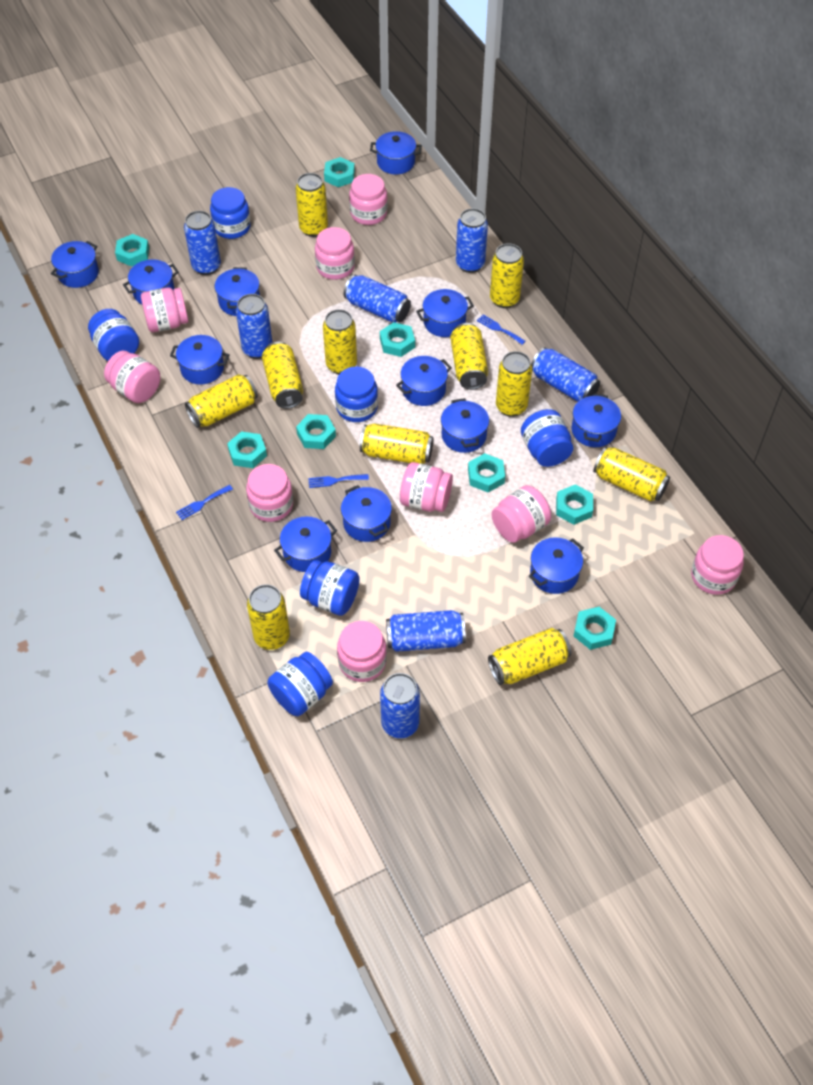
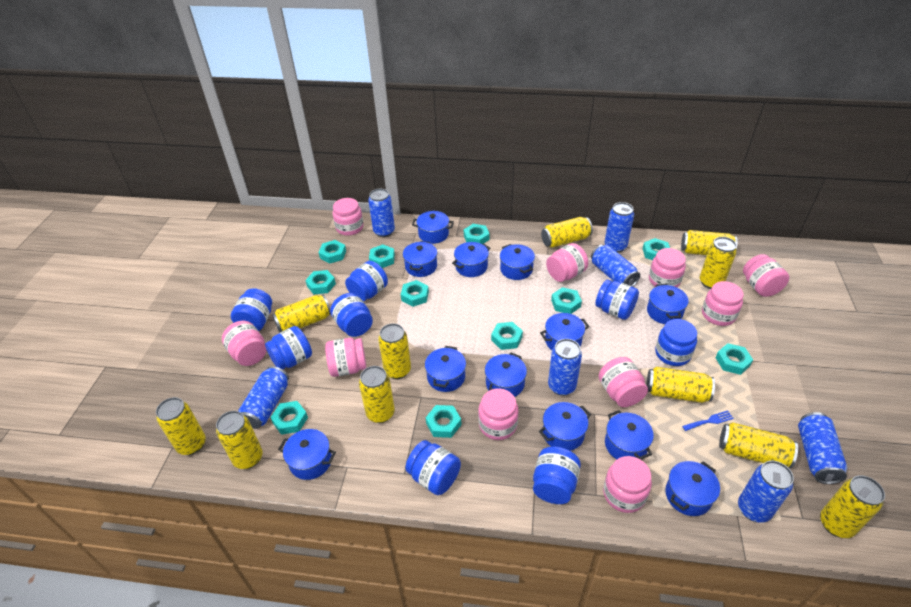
blue fork: [176,485,233,520] [308,474,369,488] [477,314,526,345] = 3 -> [682,410,734,431] = 1
blue jar: [88,309,139,361] [210,187,251,239] [268,652,333,716] [300,560,360,616] [335,367,378,422] [521,409,573,467] = 6 -> [231,288,272,331] [265,326,312,370] [330,293,373,337] [345,261,388,302] [405,440,461,495] [533,446,581,504] [595,279,639,320] [655,319,697,366] = 8
pink jar: [104,351,160,403] [141,287,188,332] [246,464,293,522] [315,227,355,280] [337,621,387,682] [349,174,388,225] [400,462,453,512] [491,485,551,543] [691,535,744,595] = 9 -> [222,321,267,366] [325,338,366,377] [333,198,364,236] [478,388,519,440] [546,243,588,282] [599,357,648,407] [603,456,652,513] [649,248,686,287] [702,281,744,326] [743,254,789,297] = 10
turquoise nut: [115,234,149,266] [227,431,267,468] [296,414,336,449] [324,157,355,187] [380,322,415,357] [468,453,505,493] [556,485,593,525] [574,607,616,650] = 8 -> [270,401,308,435] [305,270,336,294] [319,240,346,264] [369,244,395,268] [401,280,429,307] [426,405,461,438] [464,224,490,244] [491,322,523,350] [551,287,582,314] [643,238,670,260] [715,343,753,375] = 11

